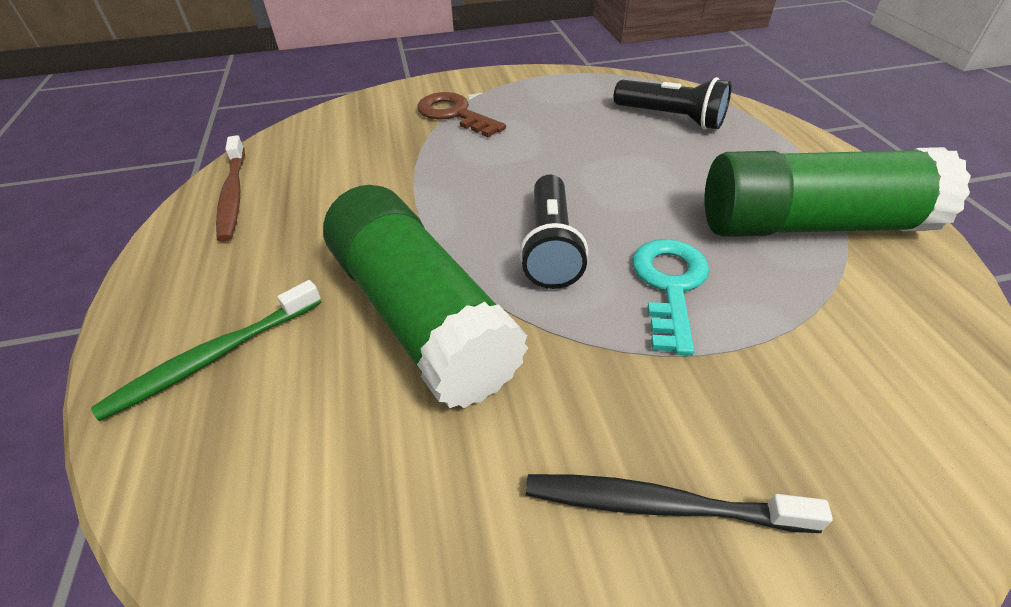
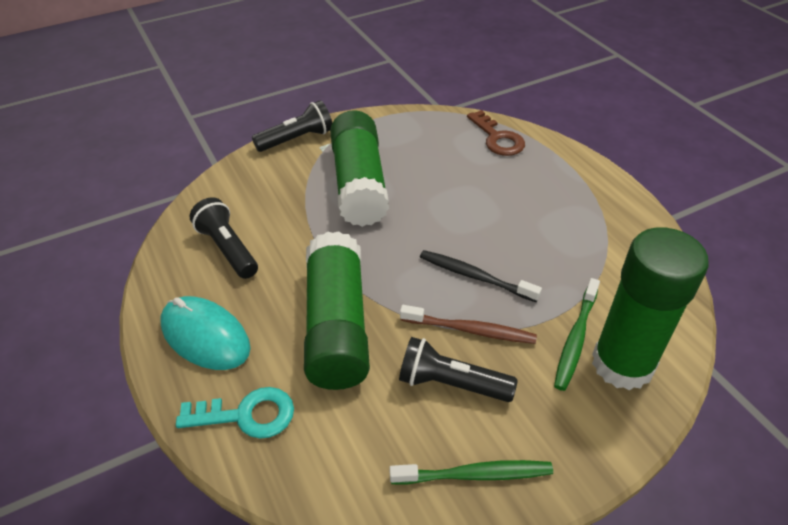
black flashlight: [519,175,588,289] [614,77,732,130] = 2 -> [189,197,258,279] [252,100,332,152] [399,337,518,402] = 3
green glue stick: [323,185,528,408] [704,147,971,237] = 2 -> [304,231,370,390] [330,110,389,227] [592,227,709,390] = 3
green toothbrush: [91,280,322,421] = 1 -> [389,460,553,485] [554,278,600,391] = 2
turquoise mouse: none = 0 -> [160,296,251,370] = 1

